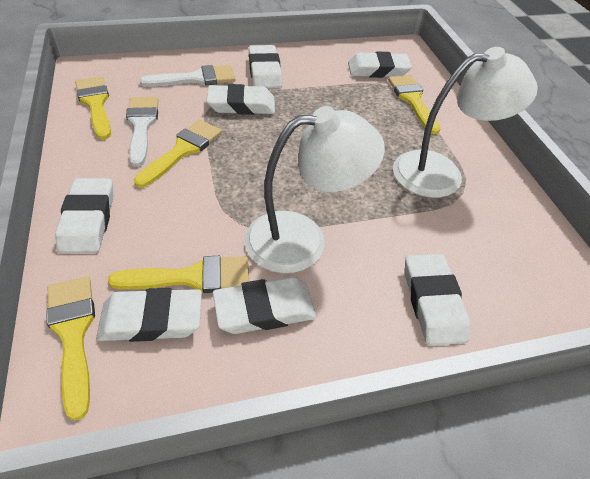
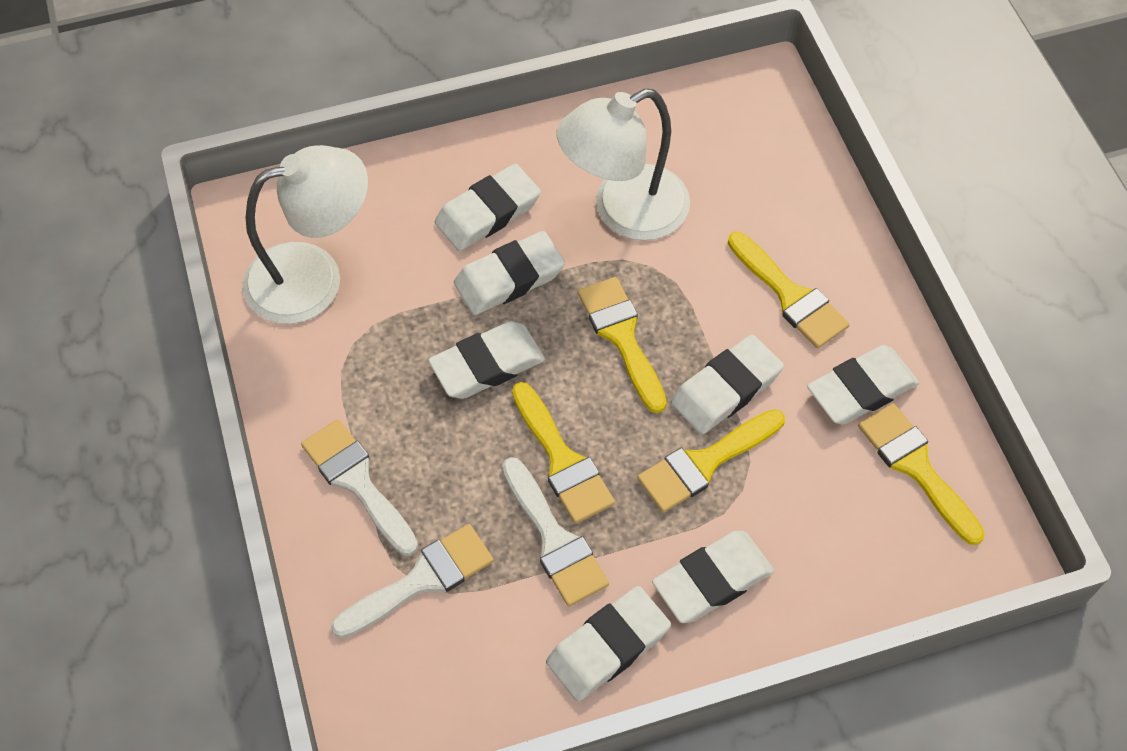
white brush: [126,97,159,167] [140,65,236,87] = 2 -> [301,419,418,556] [331,524,494,638] [502,457,609,607] = 3

